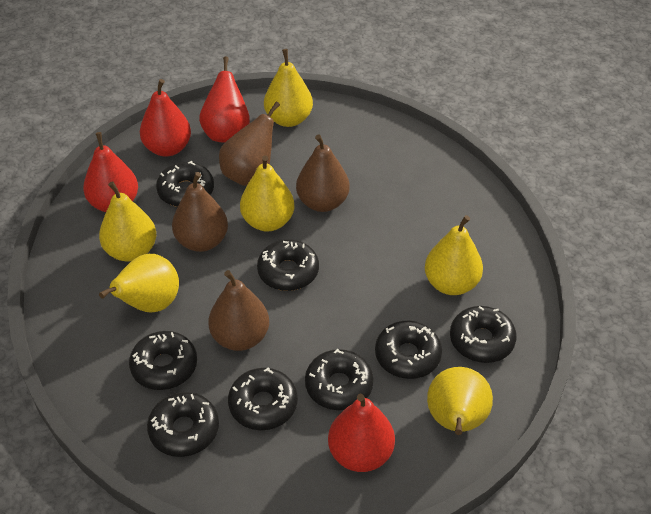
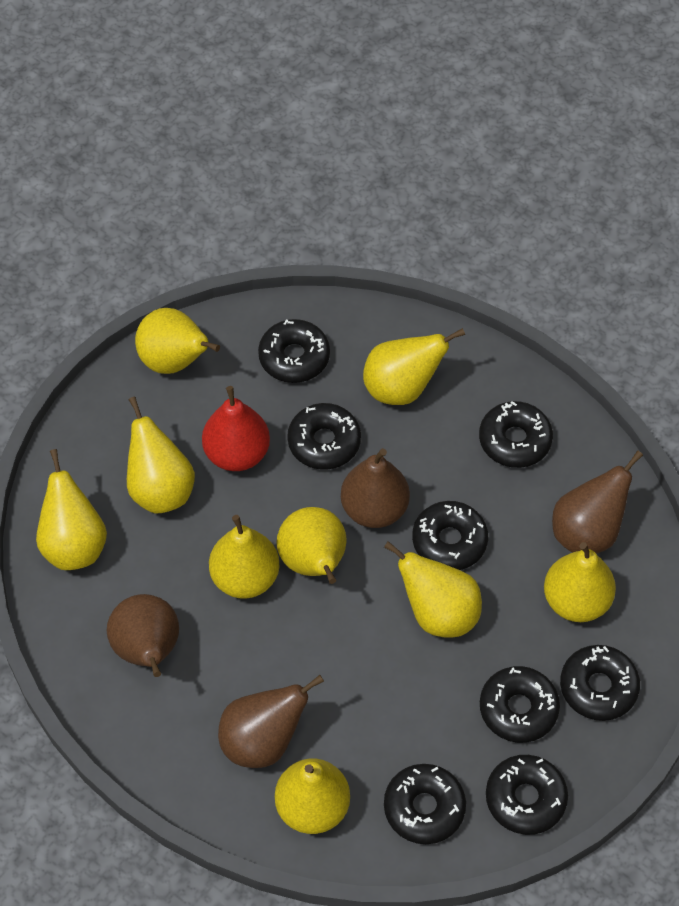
red pear: [83,132,138,212] [140,79,191,157] [199,56,250,143] [328,394,395,472] = 4 -> [202,386,270,471] = 1
yellow pear: [99,181,156,262] [99,254,179,312] [240,155,295,232] [264,49,313,127] [425,215,483,295] [427,367,493,435] = 6 -> [36,449,107,570] [127,397,195,514] [135,308,220,374] [209,515,280,599] [275,759,350,834] [276,507,347,584] [363,328,465,405] [384,541,482,638] [544,542,616,622] = 9

